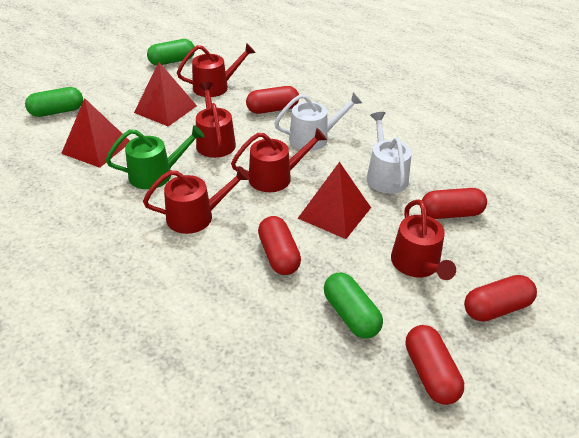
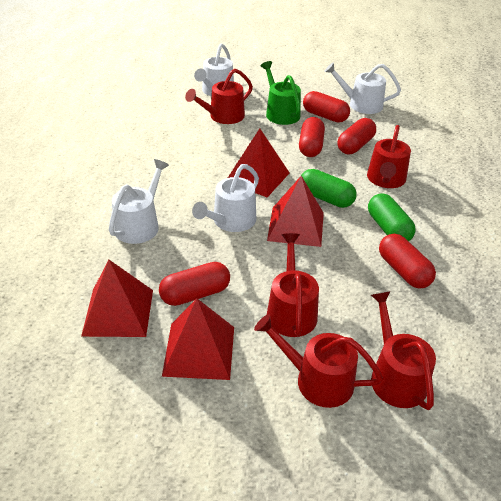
green capsule: [25,87,83,117] [147,39,195,65] [324,273,383,338] = 3 -> [301,169,357,208] [368,193,416,241] = 2
red pyramid: [61,98,130,168] [134,62,197,126] [298,162,371,239] = 3 -> [81,260,153,337] [162,298,234,380] [228,128,290,197] [267,176,324,247] = 4
white watering can: [274,92,362,151] [367,112,412,194] = 2 -> [109,159,169,244] [192,164,259,232] [194,43,234,96] [324,62,401,114] = 4

